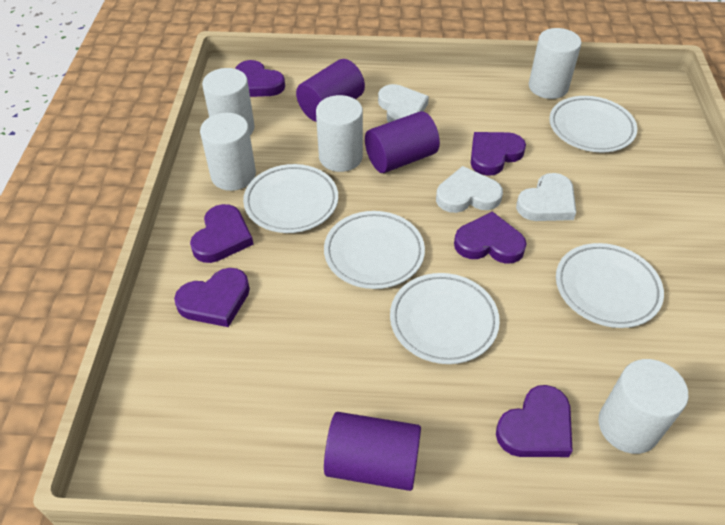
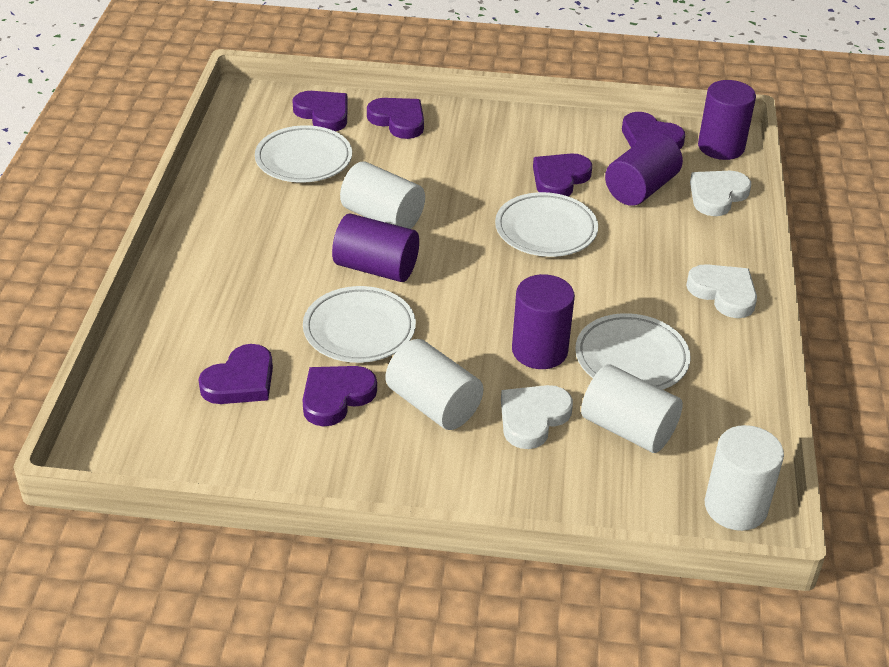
purple cylinder: [296,59,365,122] [324,412,421,491] [365,111,440,173] = 3 -> [332,214,419,282] [512,274,575,369] [605,133,683,206] [698,80,756,160] = 4
white cylinder: [200,113,256,191] [202,68,255,135] [316,95,363,172] [529,28,582,99] [598,359,689,454] = 5 -> [340,161,425,229] [385,339,484,430] [581,364,683,453] [705,425,784,531] = 4
white plate: [243,164,338,233] [324,211,425,289] [390,273,500,364] [549,96,637,152] [556,243,664,328] = 5 -> [255,125,352,183] [303,286,416,363] [495,192,598,257] [575,313,690,390] = 4

